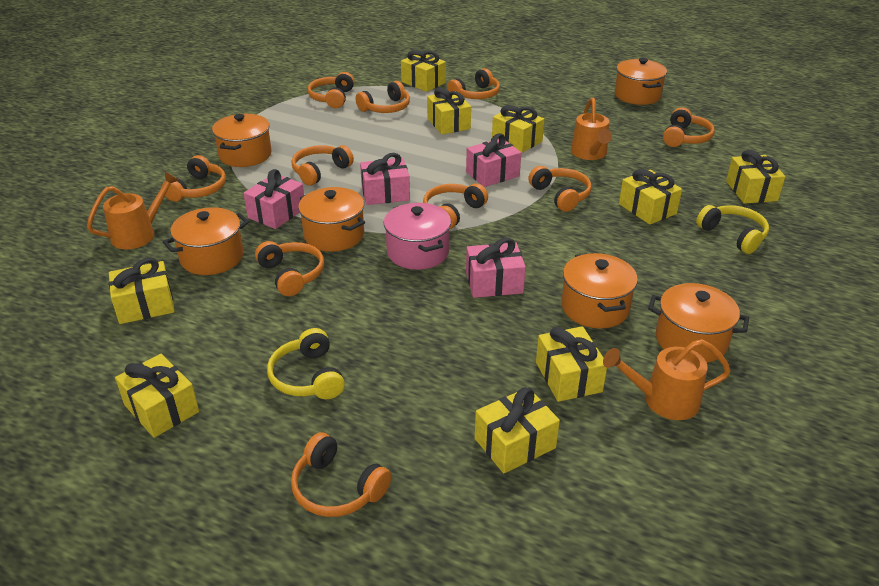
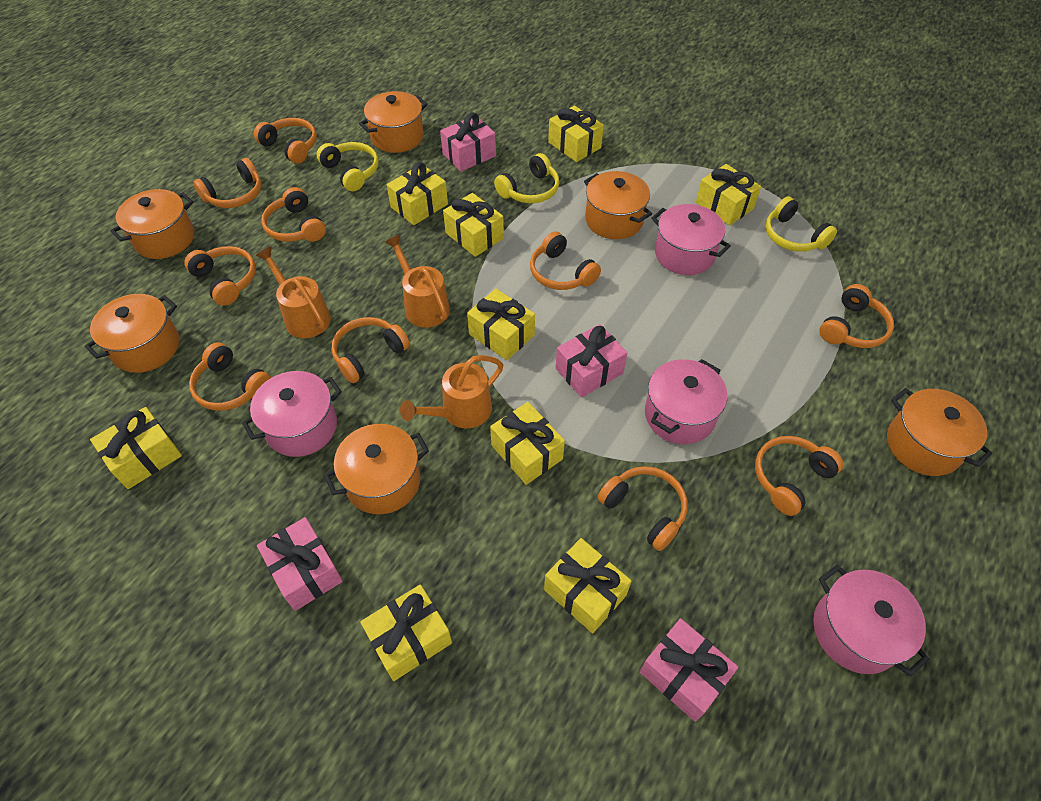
pink pot: [384,203,451,270] = 1 -> [242,371,342,457] [645,359,728,444] [652,204,731,275] [813,565,929,676] = 4
yellow headphones: [267,328,345,399] [696,205,769,254] = 2 -> [317,142,379,191] [494,153,559,203] [765,197,837,252] = 3

